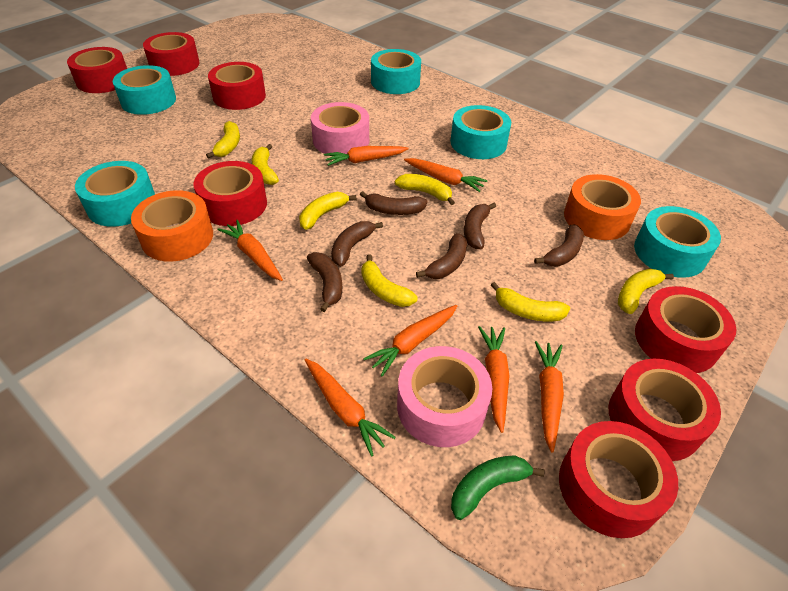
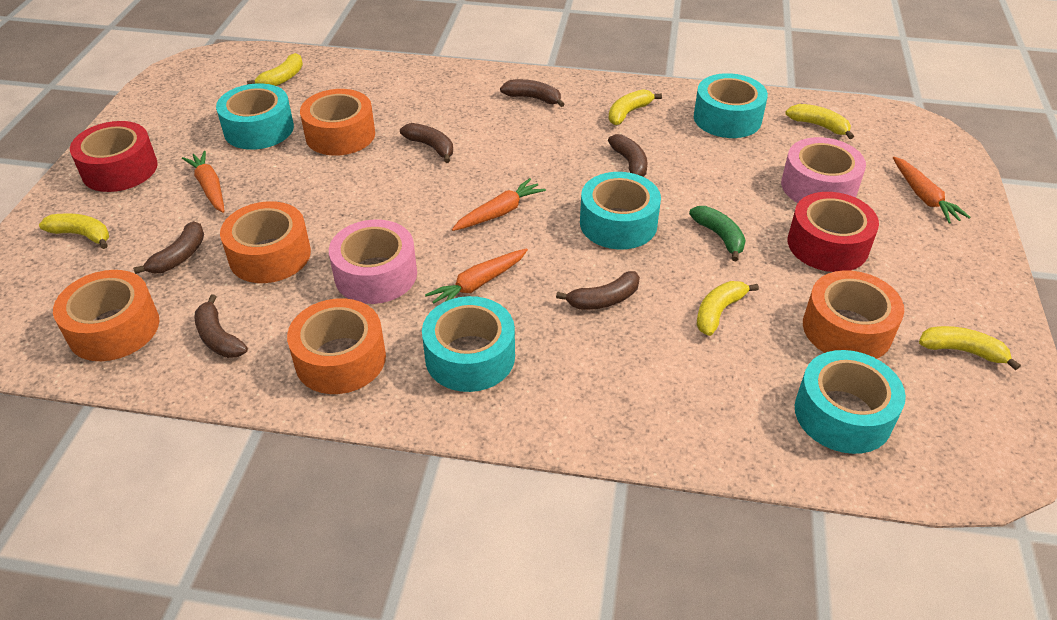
orange carrot: [218,220,283,281] [305,359,396,457] [324,146,409,166] [363,305,457,376] [404,158,488,192] [478,326,510,433] [535,341,564,453] = 7 -> [182,151,225,213] [425,248,528,304] [452,178,546,231] [893,157,970,224] = 4
orange tape: [131,190,213,262] [564,174,641,240] = 2 -> [53,270,159,361] [220,201,311,283] [287,298,386,394] [300,89,375,156] [803,270,904,359] = 5
red tape: [67,47,127,93] [143,32,200,76] [194,161,267,226] [208,62,266,110] [559,421,678,538] [609,359,721,461] [635,286,736,373] = 7 -> [70,121,158,192] [788,192,879,272] = 2
yellow banana: [206,121,240,159] [252,144,279,185] [299,192,356,230] [362,254,418,307] [395,174,455,205] [491,282,570,322] [618,269,674,314] = 7 -> [39,213,109,249] [247,53,303,86] [608,89,662,125] [697,281,759,336] [785,104,854,139] [919,326,1021,370] = 6

